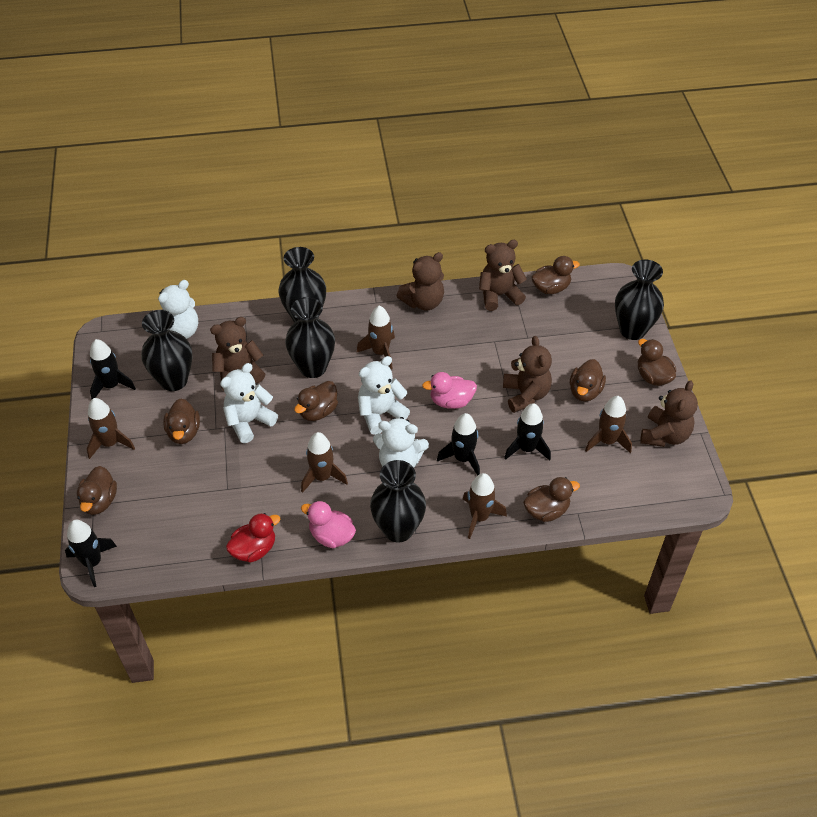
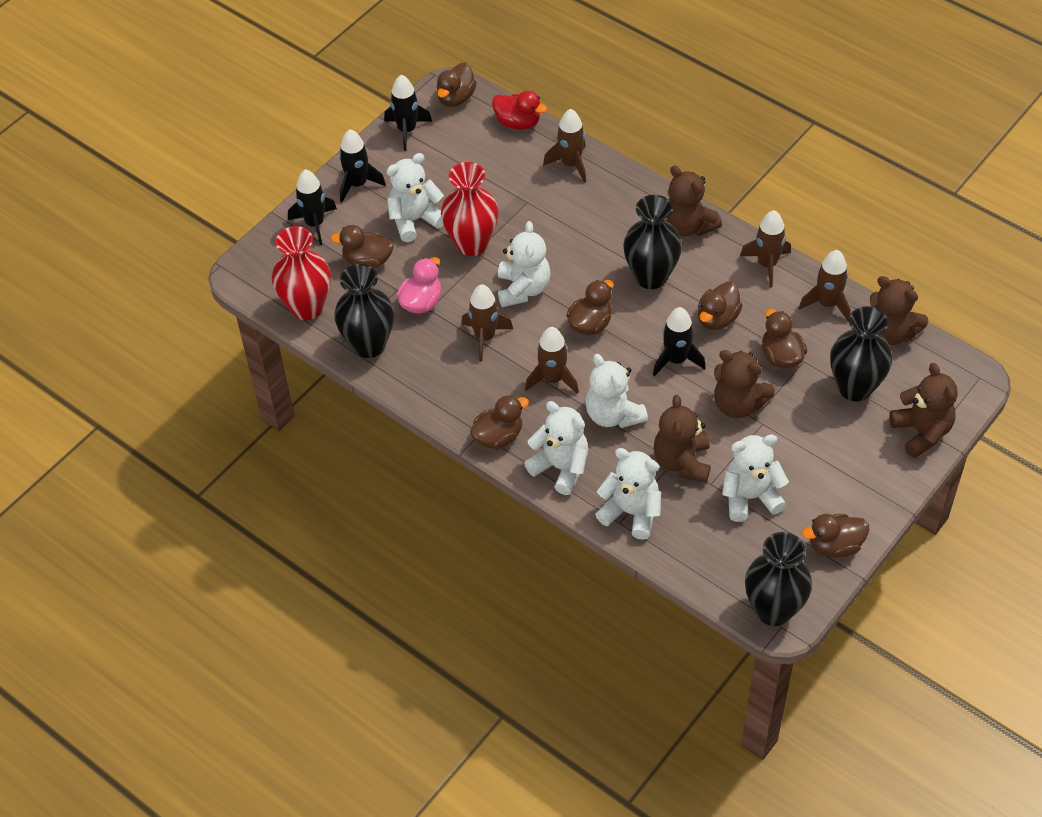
black vase: [141,310,193,391] [279,247,326,323] [285,297,335,378] [370,460,426,542] [615,260,664,340] = 5 -> [334,264,394,358] [623,195,682,289] [745,532,812,626] [830,306,893,401] = 4
pink duck: [301,501,356,548] [422,372,477,409] = 2 -> [397,257,441,314] = 1
red vase: none = 0 -> [272,226,331,320] [441,162,499,256] = 2
white teddy bear: [158,280,198,339] [220,363,278,443] [358,356,410,435] [373,417,429,468] = 4 -> [387,153,444,242] [498,221,551,307] [524,401,588,495] [585,354,648,428] [595,448,661,540] [722,435,789,522] = 6

